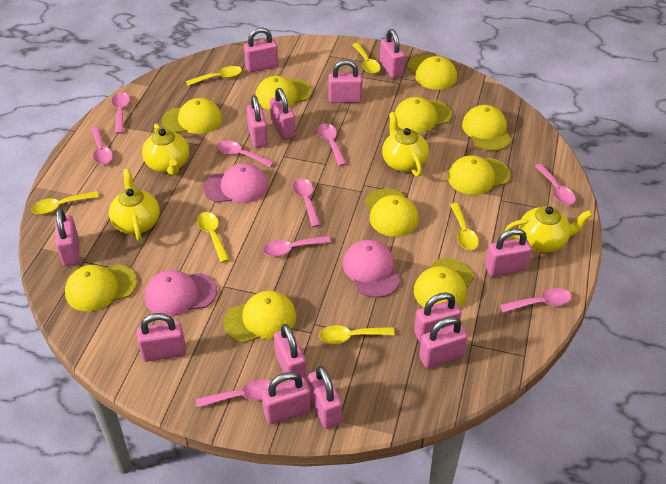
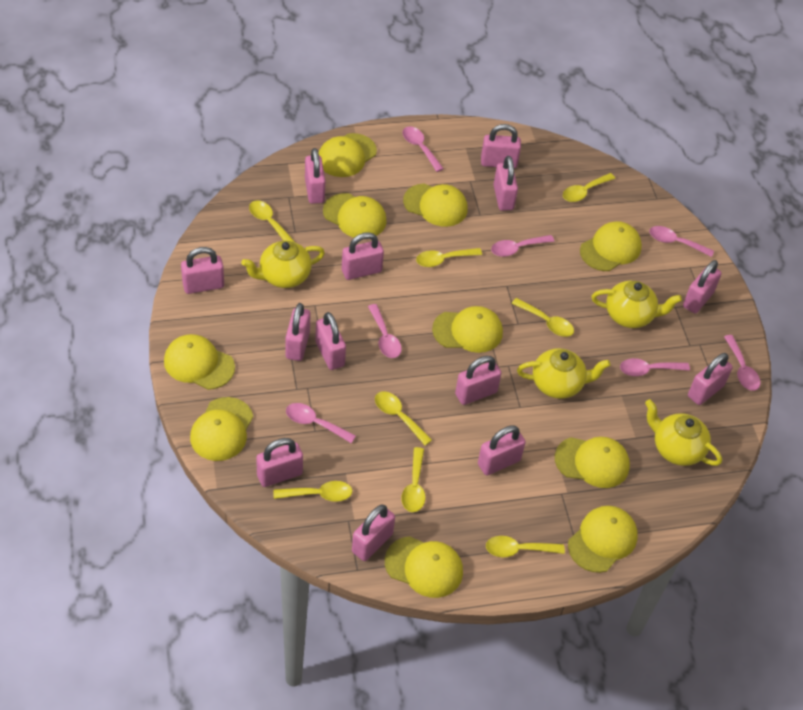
pink cap: [145,270,217,317] [203,163,268,203] [343,240,400,298] = 3 -> none = 0
pink spoon: [91,127,113,165] [112,92,130,134] [196,379,271,408] [217,140,274,167] [263,236,331,257] [293,178,320,227] [317,123,347,166] [500,288,572,313] [535,164,576,205] = 9 -> [286,403,356,443] [368,304,402,358] [402,126,444,172] [491,235,554,257] [620,358,690,376] [649,226,714,257] [724,335,760,391] = 7
yellow spoon: [31,191,99,214] [186,66,242,86] [197,212,230,263] [319,325,395,344] [352,43,381,74] [450,203,479,250] = 6 -> [249,200,296,243] [274,481,352,502] [375,391,432,446] [402,447,425,512] [416,248,482,267] [486,536,565,557] [511,298,574,337] [563,173,615,202] = 8

